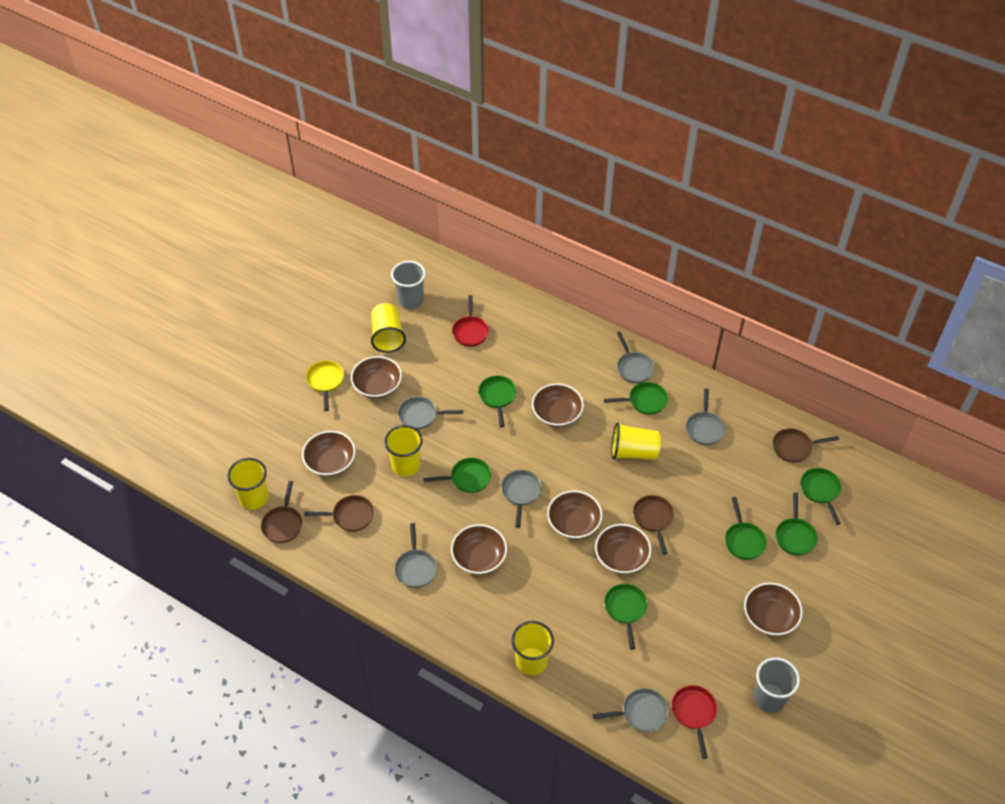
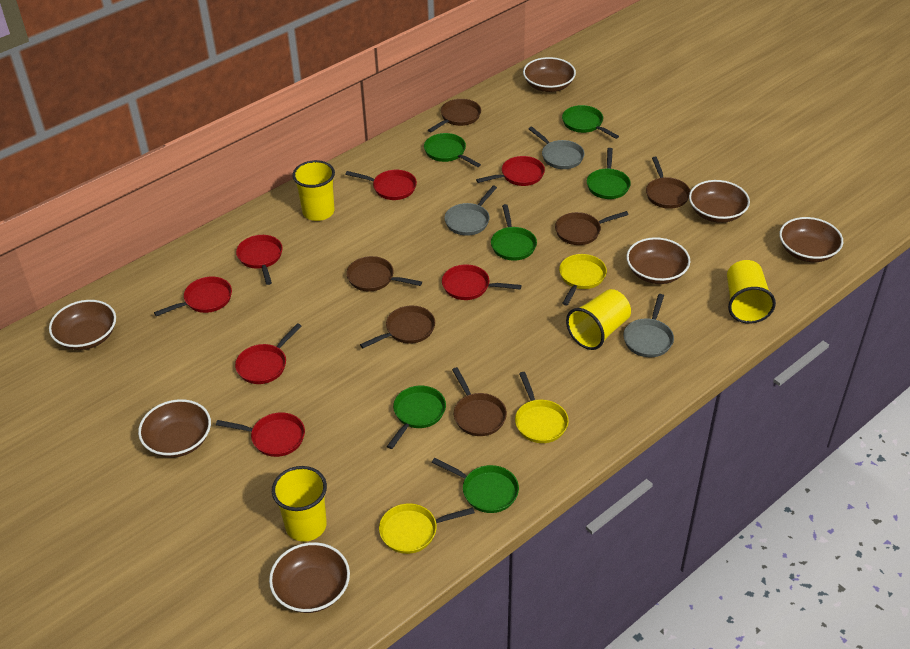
brown pan: [261,481,302,543] [304,495,374,532] [633,495,674,554] [773,428,839,463] = 4 -> [346,256,422,292] [360,306,435,348] [428,99,481,132] [452,367,507,436] [555,211,629,245] [646,157,690,209] = 6
green pan: [424,458,491,493] [478,376,517,427] [604,382,668,415] [604,584,647,650] [725,497,767,560] [776,492,818,556] [800,468,841,525] = 7 -> [387,386,446,449] [424,133,481,167] [432,458,519,513] [491,204,537,261] [562,105,619,139] [587,148,631,199] = 6
grey cup: [391,261,426,309] [753,657,800,713] = 2 -> none = 0
grey pan: [394,523,437,588] [398,396,463,430] [501,470,542,528] [593,688,669,732] [617,332,655,383] [686,389,725,445] = 6 -> [444,186,497,236] [529,127,585,169] [623,294,674,357] = 3
red pan: [452,295,489,347] [671,685,717,759] = 2 -> [154,277,232,316] [216,412,305,457] [235,323,301,384] [236,235,283,285] [345,170,417,200] [442,264,522,300] [476,156,545,186] = 7
yellow cup: [227,458,269,510] [371,303,406,353] [384,425,423,476] [511,621,554,675] [611,422,661,460] = 5 -> [272,466,327,542] [292,160,335,221] [566,289,631,350] [727,260,776,324] = 4
yellow pan: [306,360,344,411] = 1 -> [379,503,475,554] [515,372,569,443] [559,254,607,306] = 3

